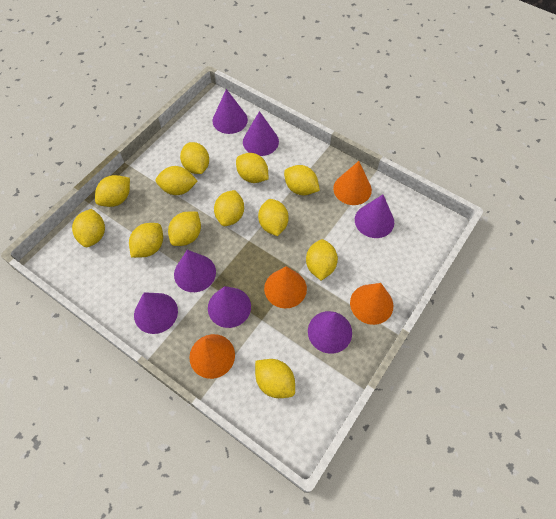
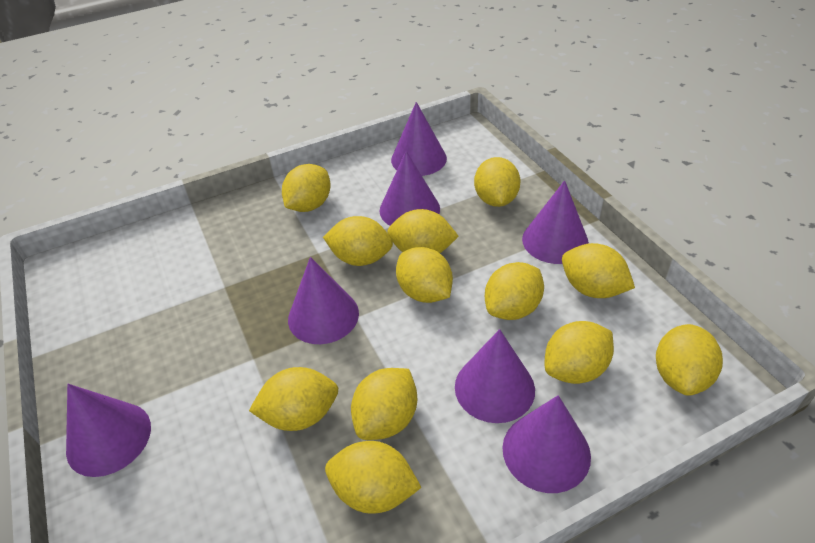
orange cone: [189,334,235,379] [264,266,307,309] [333,161,372,205] [350,283,393,325] = 4 -> none = 0

